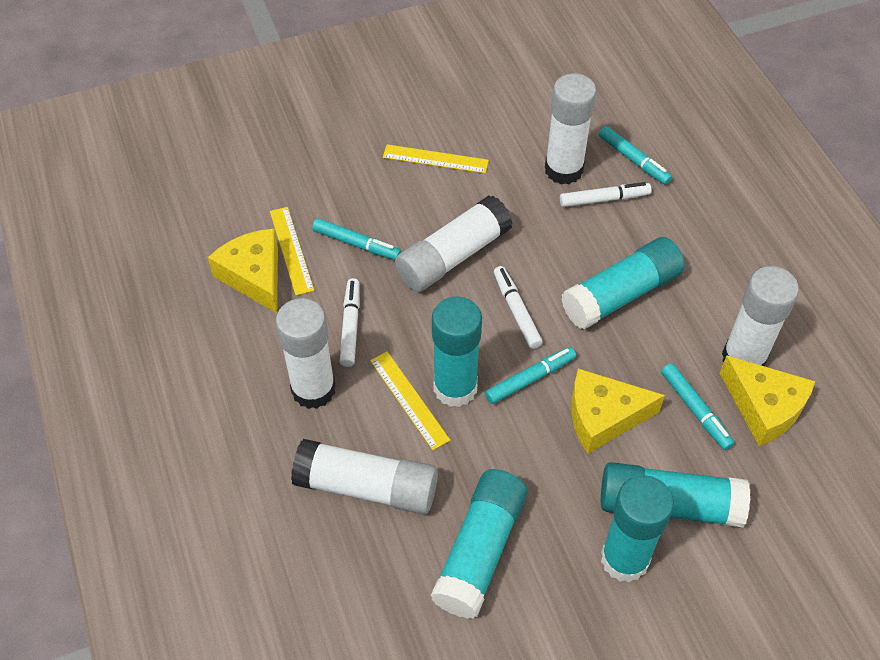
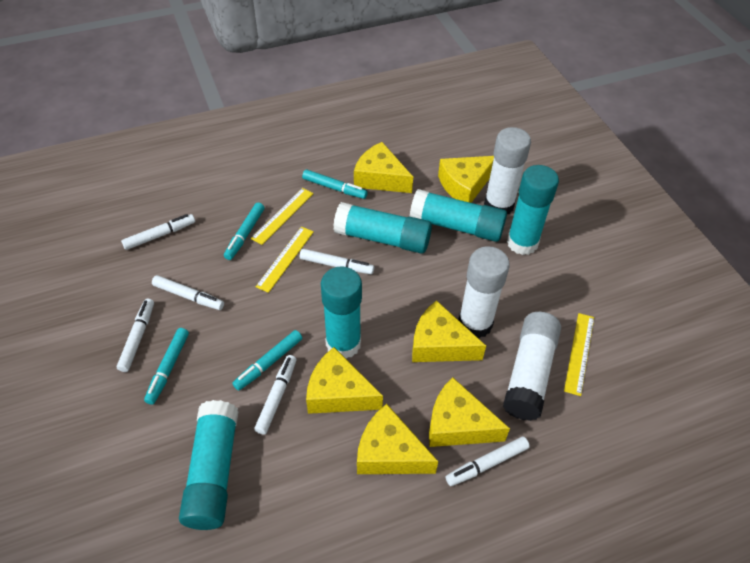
white glue stick: [276,298,336,409] [291,439,438,514] [395,195,512,292] [545,73,597,185] [722,266,799,366] = 5 -> [458,246,510,338] [484,127,531,214] [503,312,561,421] = 3
white marker: [340,278,360,367] [494,266,543,349] [560,182,652,207] = 3 -> [117,299,154,372] [121,214,195,250] [152,275,224,310] [254,355,296,435] [300,249,374,274] [446,437,530,486] = 6
yellow cheese: [208,228,278,313] [571,368,665,454] [720,356,815,446] = 3 -> [306,347,383,414] [354,142,413,193] [357,404,438,474] [412,300,486,362] [429,377,510,447] [438,156,494,203] = 6

